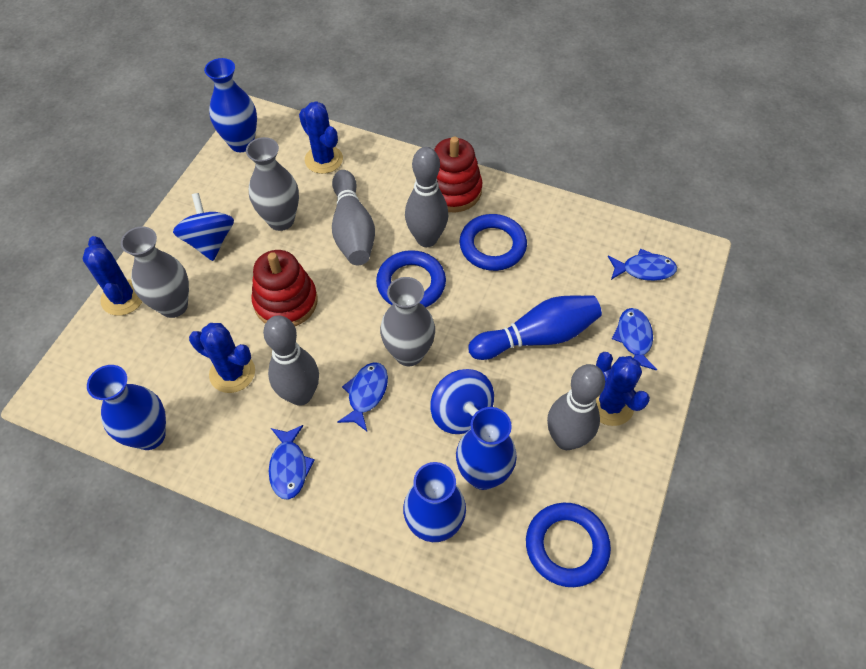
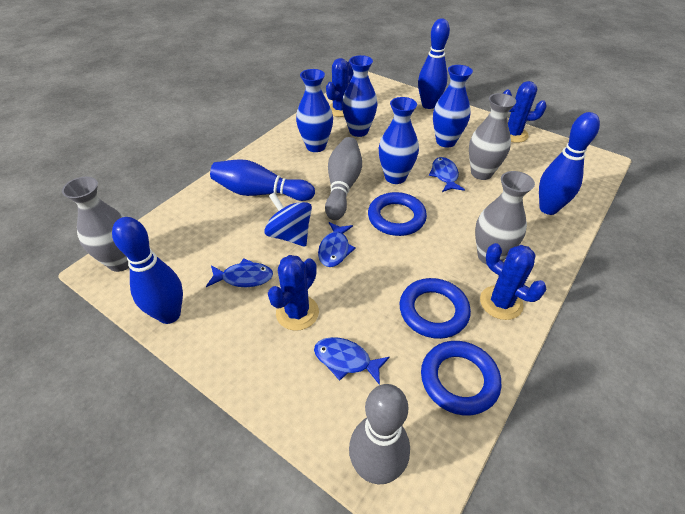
blue bowling pin: [468,295,602,360] = 1 -> [112,217,183,324] [210,159,315,201] [418,18,450,109] [539,112,600,215] = 4
blue spinning top: [173,193,234,261] [431,369,494,434] = 2 -> [264,193,312,247] = 1
grey bowling pin: [263,316,319,406] [332,170,375,265] [405,147,448,247] [547,364,605,450] = 4 -> [325,137,362,220] [349,384,410,484] = 2
red stacking toy: [251,250,318,326] [434,137,482,212] = 2 -> none = 0

